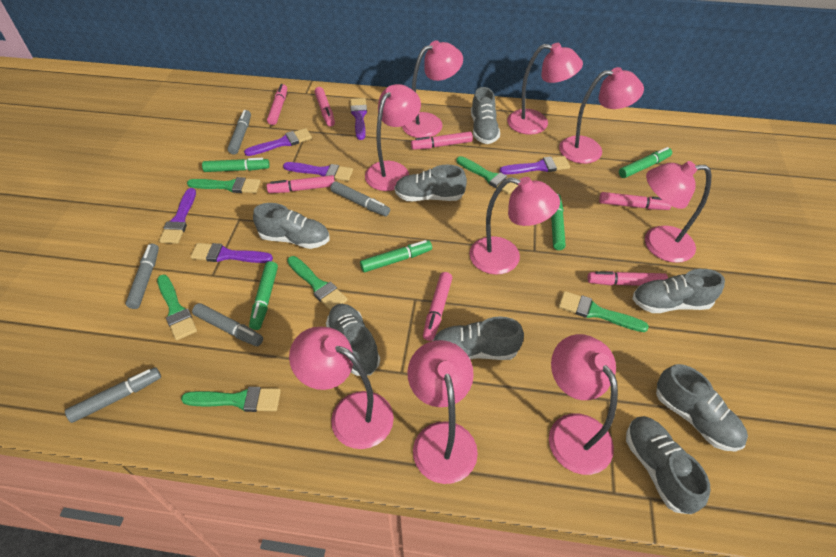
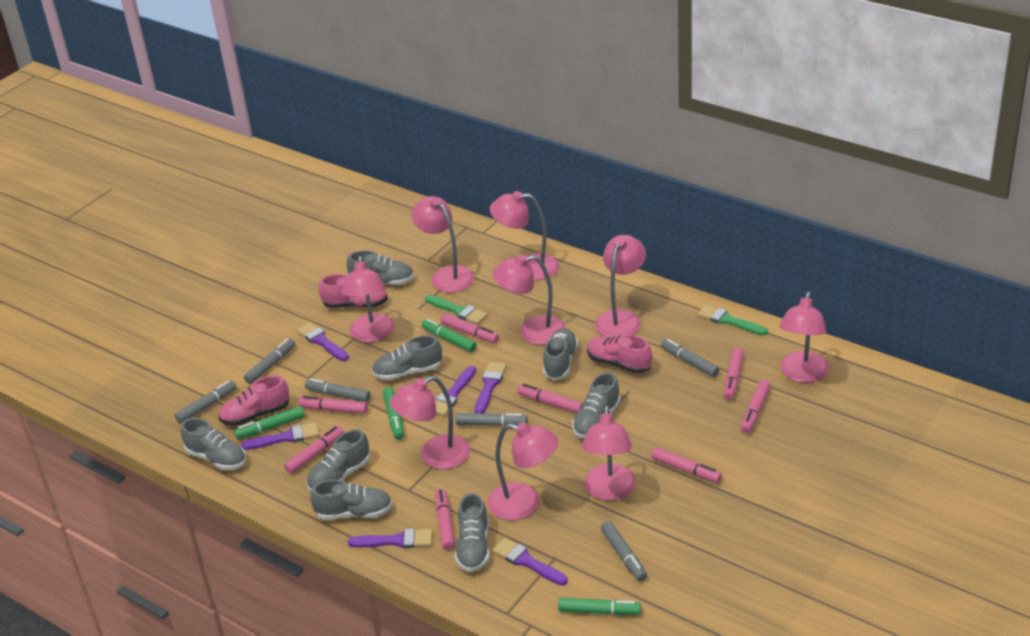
green brush: [157,275,197,340] [181,387,281,412] [187,177,260,193] [287,256,348,311] [456,156,518,194] [558,291,649,332] = 6 -> [425,295,487,324] [697,304,768,335] = 2
green marker: [202,158,270,172] [249,261,278,330] [360,240,432,272] [551,194,566,250] [619,147,672,178] = 5 -> [234,406,304,439] [383,387,404,440] [422,319,477,352] [558,598,641,615] = 4
grey marker: [65,367,161,423] [126,244,159,309] [192,303,263,346] [227,110,251,155] [330,181,390,216] = 5 -> [175,381,237,424] [244,339,295,384] [305,378,370,402] [455,413,527,426] [601,521,647,582] [661,339,720,377] = 6
pink marker: [267,84,287,125] [267,175,335,193] [314,87,335,127] [411,131,473,150] [423,272,452,341] [588,271,668,286] [599,192,671,210] = 7 -> [284,426,344,474] [298,396,368,414] [435,489,455,551] [440,313,499,343] [518,384,583,413] [651,447,722,483] [724,348,744,400] [741,380,770,433] = 8
pink shoe: none = 0 -> [219,375,290,426] [319,274,388,308] [587,335,652,374] = 3

